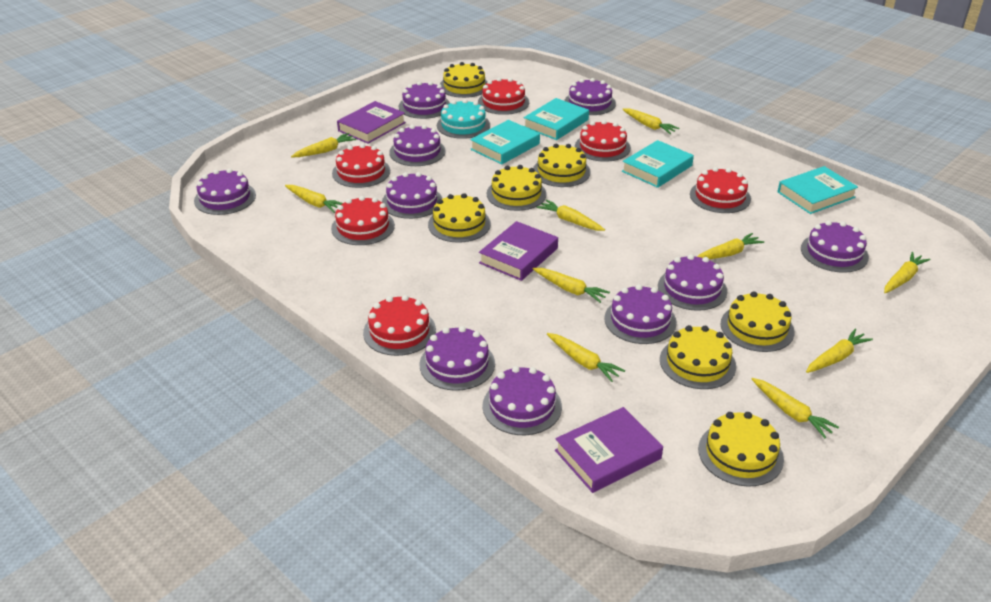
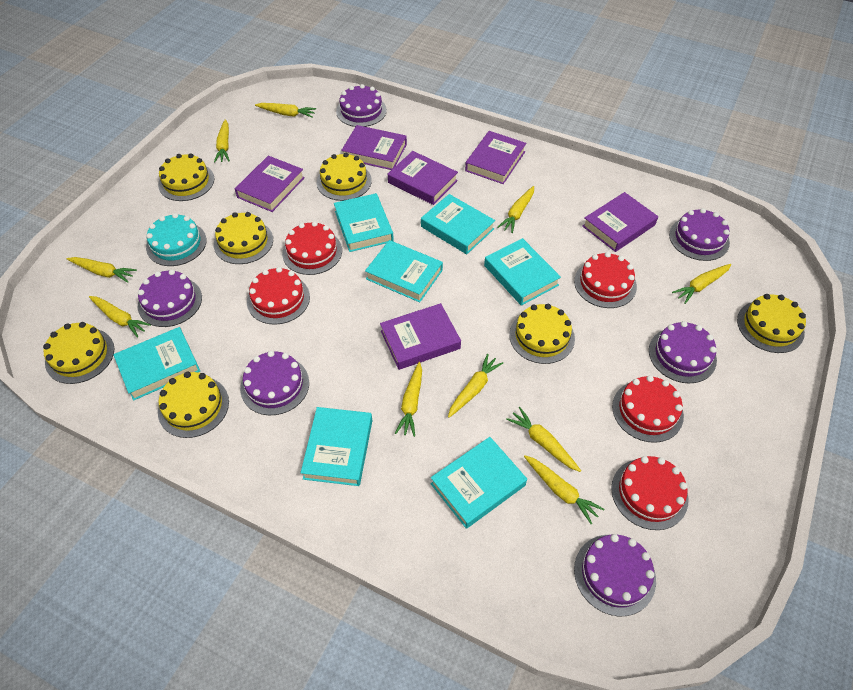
purple book: [337,101,406,144] [479,221,558,281] [555,407,663,493] = 3 -> [235,156,305,212] [341,125,407,170] [380,303,461,370] [388,151,458,205] [465,131,526,184] [582,192,658,252] = 6
purple cake: [194,168,256,215] [382,172,442,219] [389,125,446,166] [399,81,450,119] [420,326,495,391] [482,366,562,435] [564,78,616,115] [604,284,677,344] [658,254,727,311] [801,220,869,273] = 10 -> [138,269,202,327] [240,351,309,415] [336,84,387,127] [574,534,656,616] [649,321,717,383] [669,208,730,261] = 6
red cake: [331,196,395,245] [332,144,390,188] [363,295,436,356] [478,78,529,115] [575,120,631,162] [690,167,751,213] = 6 -> [247,267,310,325] [282,221,342,275] [574,252,637,308] [611,456,689,530] [612,375,684,443] = 5
turquoise book: [470,120,540,164] [524,98,589,140] [622,140,694,188] [778,166,858,214] = 4 -> [113,327,200,401] [301,407,372,486] [334,193,394,252] [365,240,443,302] [421,194,495,254] [431,437,527,529] [484,238,561,306] = 7

